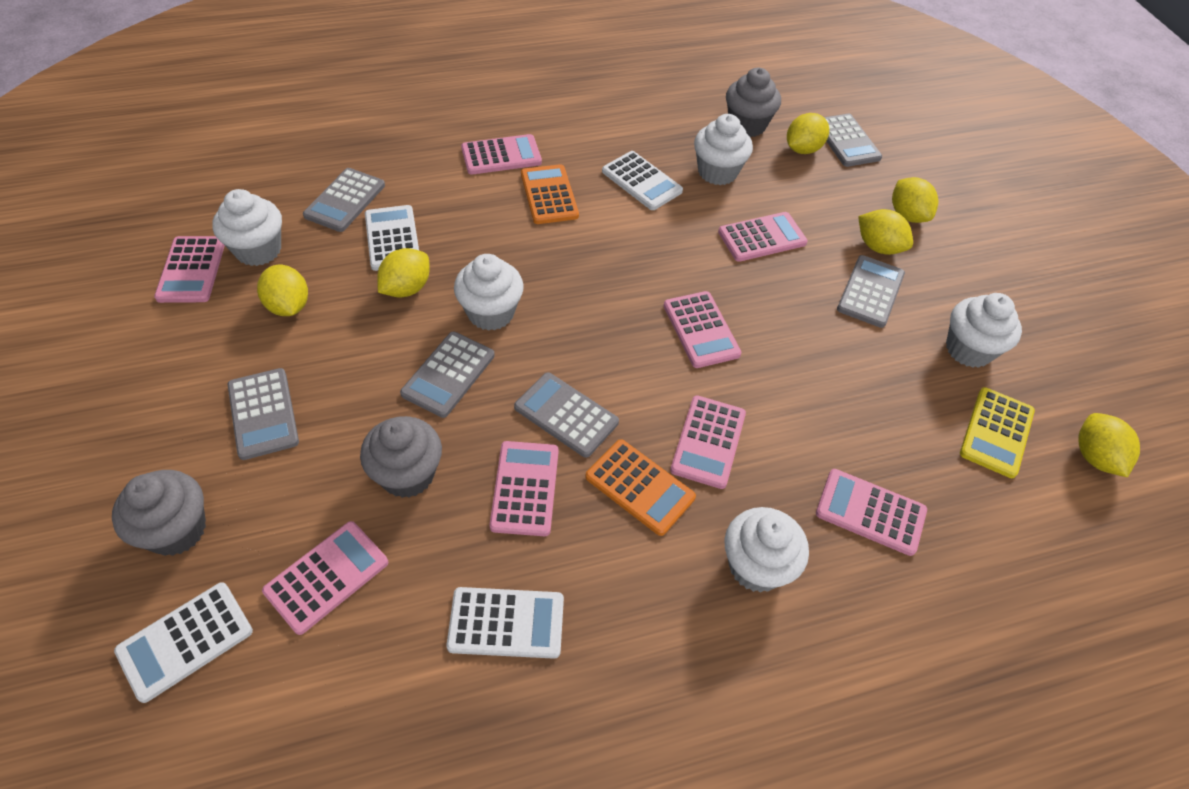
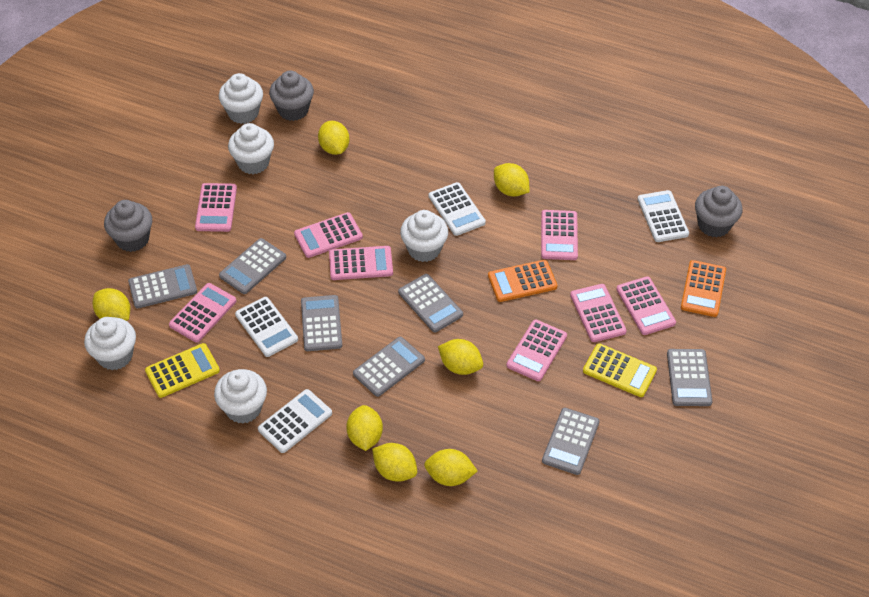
grey calculator: [228,368,299,460] [303,168,385,232] [400,332,495,418] [514,372,619,458] [824,114,882,167] [837,255,905,328] = 6 -> [128,264,197,308] [219,238,286,294] [301,295,342,351] [353,337,425,397] [398,274,463,332] [542,408,600,475] [667,349,712,406] = 7
yellow calculator: [960,387,1035,478] = 1 -> [145,343,220,398] [583,343,657,397] = 2
yellow lemon: [257,265,308,316] [377,248,430,297] [787,113,829,154] [858,209,913,255] [892,177,938,223] [1078,413,1140,477] = 6 -> [92,288,130,321] [318,121,349,155] [346,405,383,451] [372,443,417,482] [424,449,477,486] [438,339,483,375] [494,163,530,197] = 7

